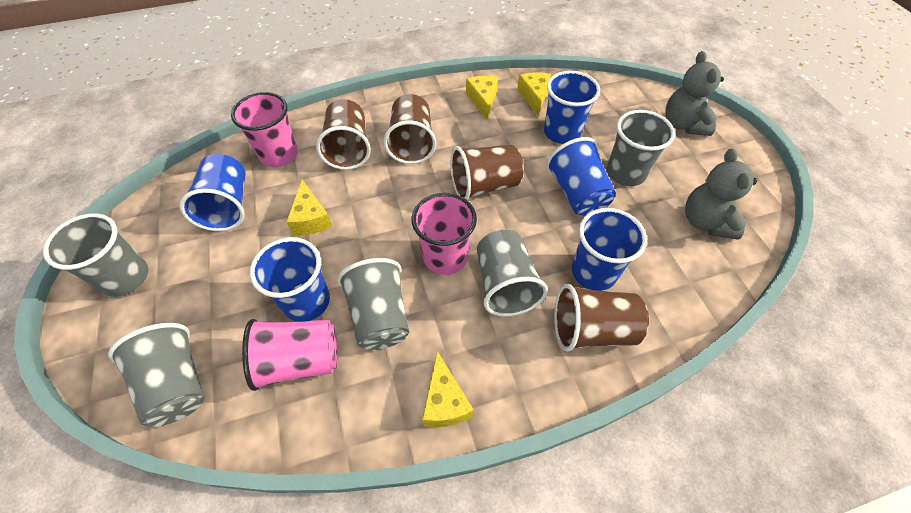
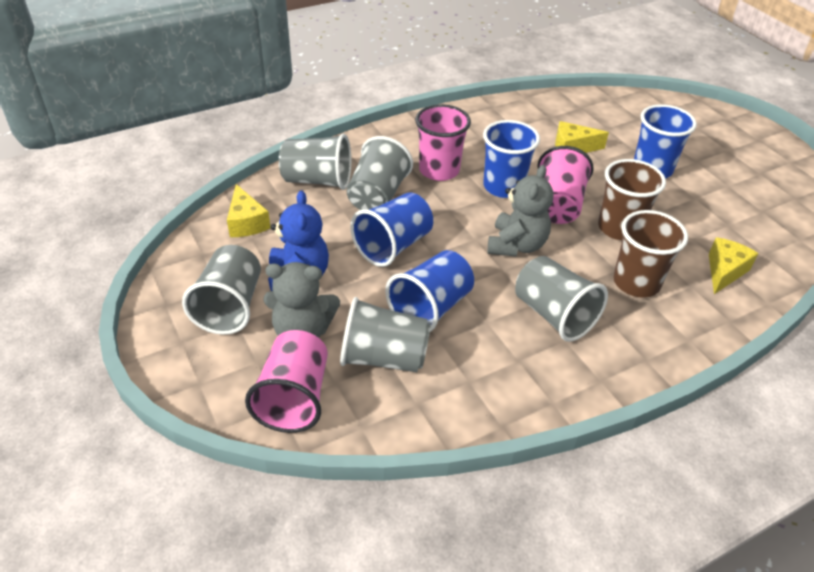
blue cup: [180,154,246,231] [250,237,330,322] [544,71,600,144] [546,137,616,216] [572,208,647,291] = 5 -> [350,192,433,267] [385,250,474,332] [483,120,540,198] [634,104,697,179] = 4
blue teddy bear: none = 0 -> [268,190,329,291] = 1
brown cup: [316,99,371,170] [384,94,436,164] [450,145,524,200] [554,283,649,352] = 4 -> [598,159,666,241] [613,210,688,298] = 2
yellow cheese: [286,180,332,235] [422,351,474,427] [466,76,498,120] [517,72,551,117] = 4 -> [227,184,271,237] [555,121,609,153] [709,237,759,294] = 3

